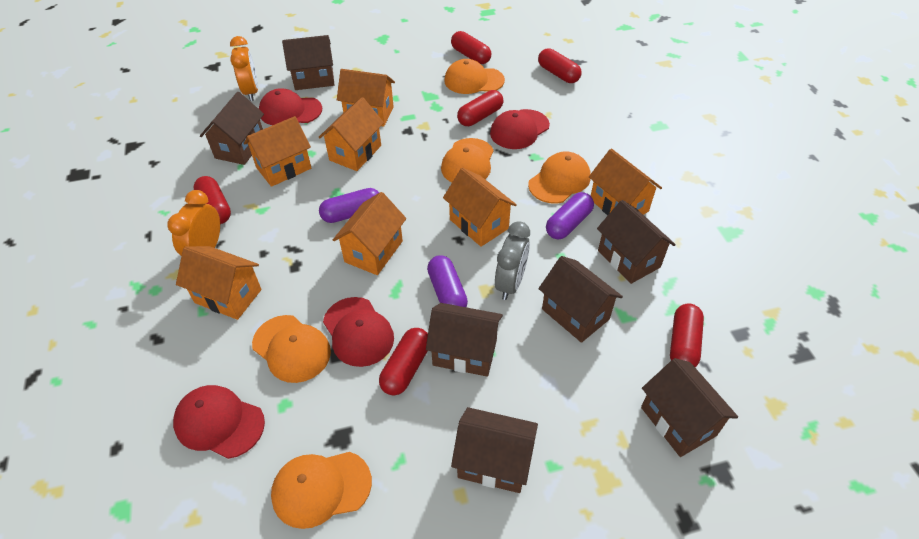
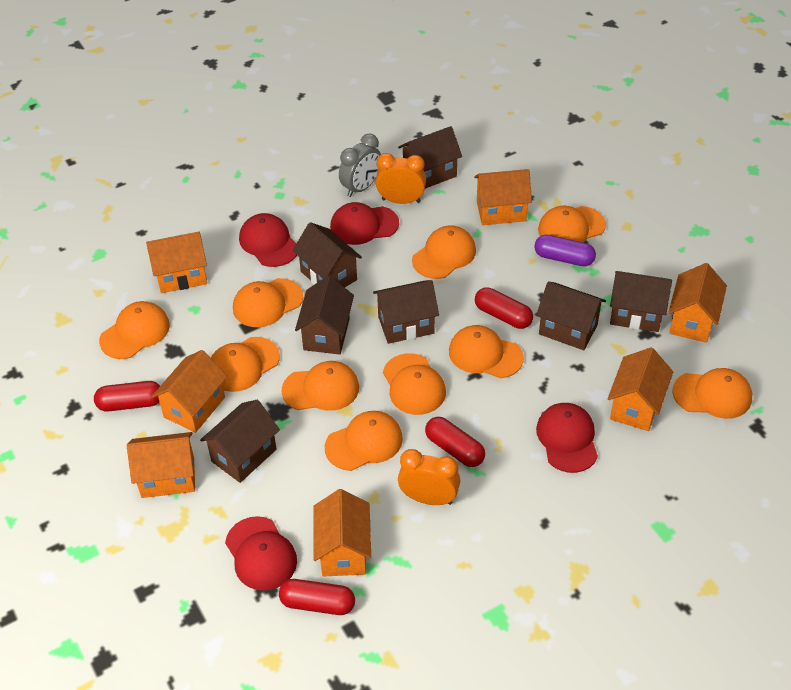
orange cap: [252,315,331,383] [271,452,372,529] [441,138,494,182] [444,59,505,94] [528,151,591,204] = 5 -> [99,301,170,359] [211,337,280,392] [233,278,303,327] [282,361,359,411] [325,411,403,471] [383,353,446,415] [412,225,476,279] [449,325,524,378] [538,206,606,243] [672,368,752,419] = 10
purple capsule: [319,188,379,223] [427,255,468,307] [546,192,594,240] = 3 -> [534,235,596,266] = 1
red capsule: [193,176,231,224] [379,328,428,396] [451,31,491,64] [457,90,503,126] [538,48,582,83] [670,304,704,367] = 6 -> [94,381,160,412] [279,579,355,615] [425,417,485,467] [475,287,533,329] = 4

